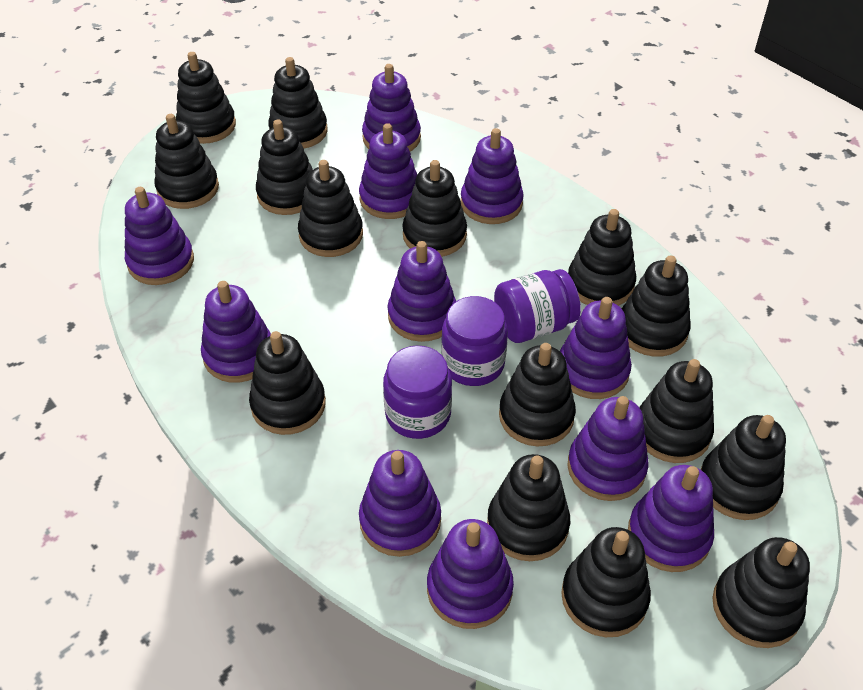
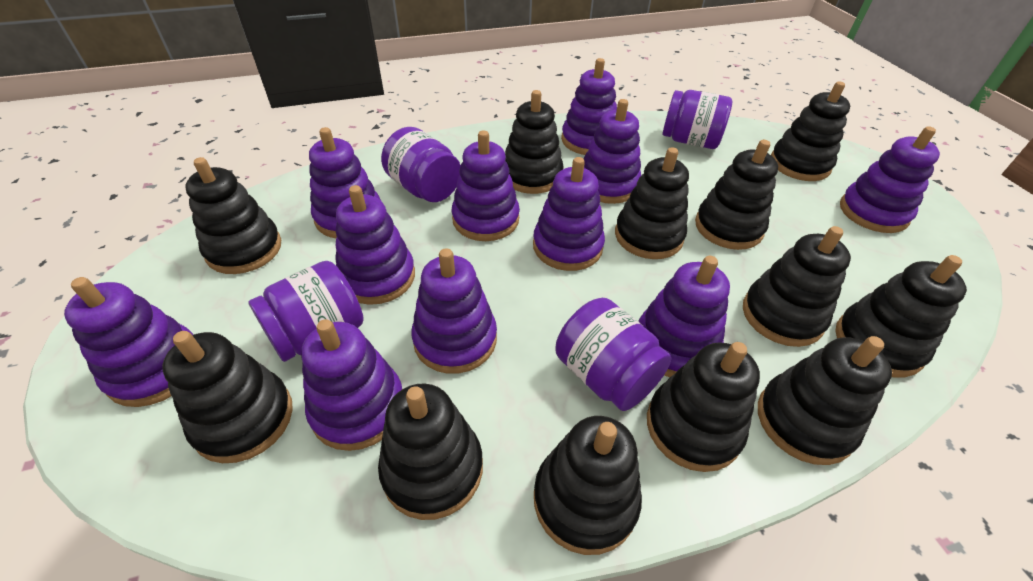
black stacking toy: [154,114,219,209] [176,52,236,144] [249,331,326,435] [256,120,313,215] [268,57,328,148] [298,160,363,257] [402,160,467,257] [487,454,570,561] [499,343,576,447] [561,527,651,637] [568,209,636,306] [622,256,691,357] [639,359,714,463] [701,415,786,520] [712,537,810,648] = 15 -> [162,331,293,463] [185,157,281,274] [378,384,483,520] [505,90,564,194] [534,416,642,555] [615,147,689,259] [647,342,760,472] [695,140,778,250] [743,226,851,347] [758,336,892,465] [771,81,850,181] [836,255,967,377] = 12
purple jar: [383,346,452,439] [441,296,508,386] [494,269,581,343] = 3 -> [248,261,364,362] [381,127,461,202] [555,298,672,411] [663,90,732,149] = 4

